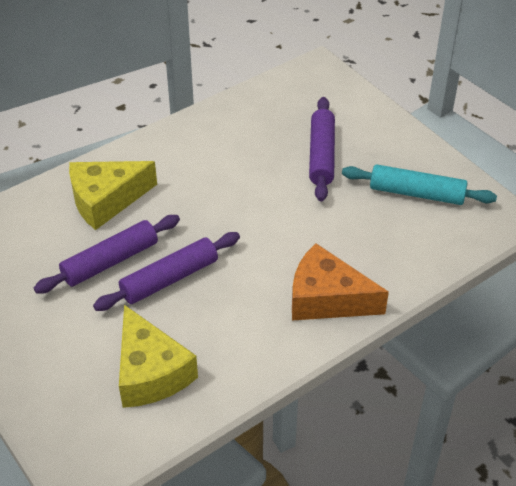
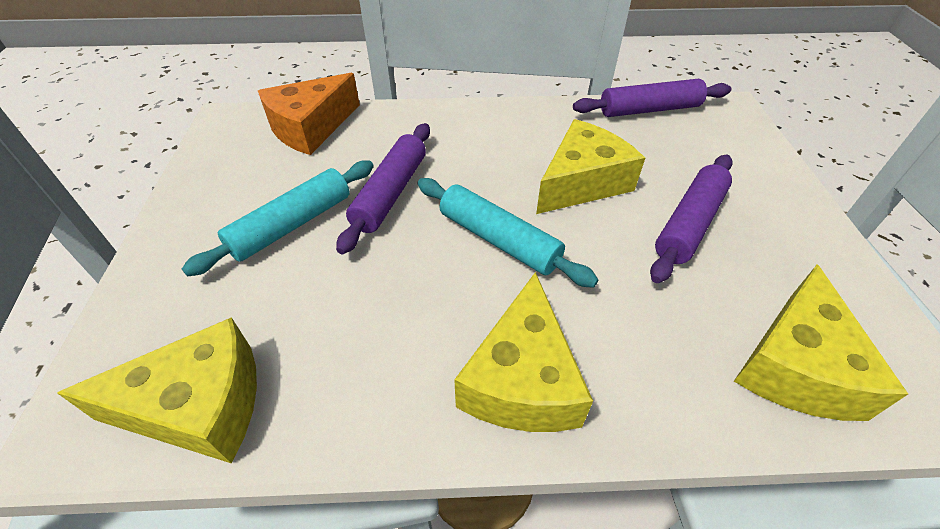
turquoise rolling pin: [342,164,497,205] = 1 -> [182,161,374,277] [417,178,598,288] = 2
yellow cheese: [69,161,157,230] [119,305,198,408] = 2 -> [57,317,257,463] [454,272,593,432] [536,119,645,214] [734,264,908,421] = 4

